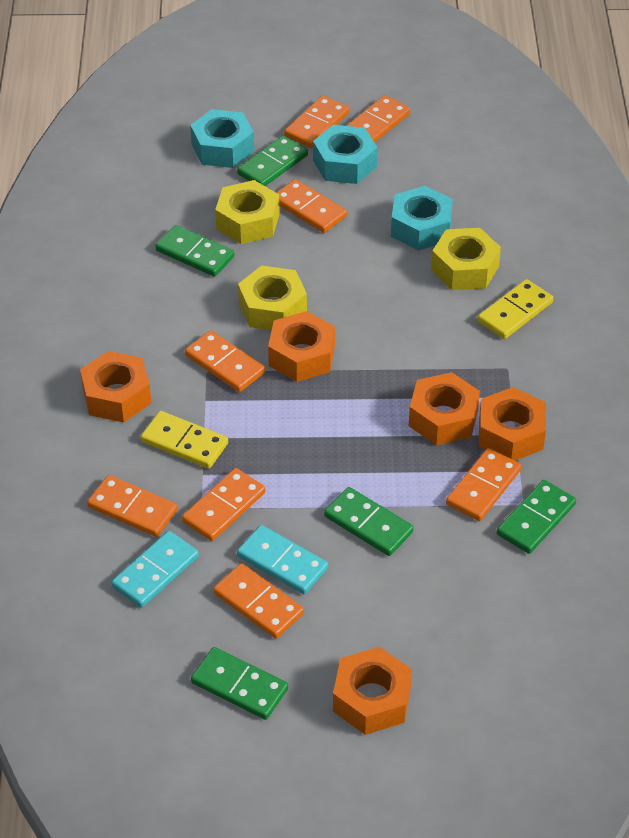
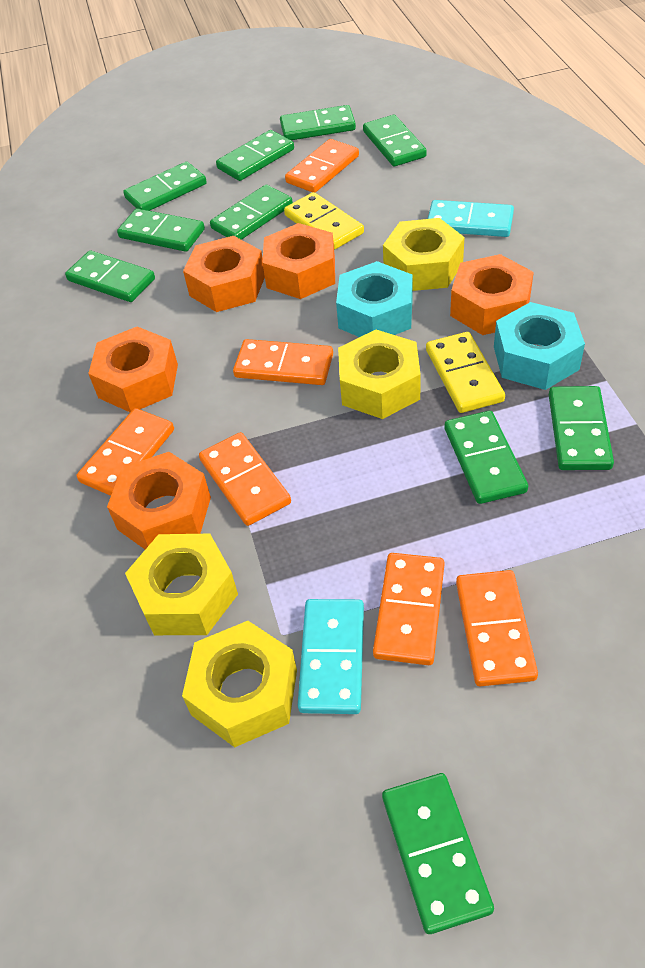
green domino: [155,225,235,277] [191,647,288,720] [237,135,308,186] [324,487,414,556] [497,480,576,554] = 5 -> [65,251,155,302] [117,208,205,252] [123,162,207,211] [210,185,293,240] [216,130,294,181] [280,105,356,140] [363,115,427,167] [382,773,494,934] [444,411,528,504] [549,386,614,470] = 10
orange domino: [87,475,178,537] [182,468,265,541] [185,330,265,392] [213,563,304,639] [276,179,347,233] [284,95,349,148] [346,95,410,143] [446,448,521,521] = 8 -> [77,408,174,496] [199,432,291,526] [233,339,333,385] [285,139,359,193] [373,553,445,665] [456,570,538,686] = 6
turquoise nut: [190,109,254,168] [313,125,378,184] [391,186,453,251] = 3 -> [336,261,413,337] [494,302,585,390] = 2
yellow nut: [215,180,280,244] [238,266,307,330] [431,228,501,290] = 3 -> [125,534,238,635] [182,621,297,747] [338,330,421,419] [383,218,465,291] = 4

